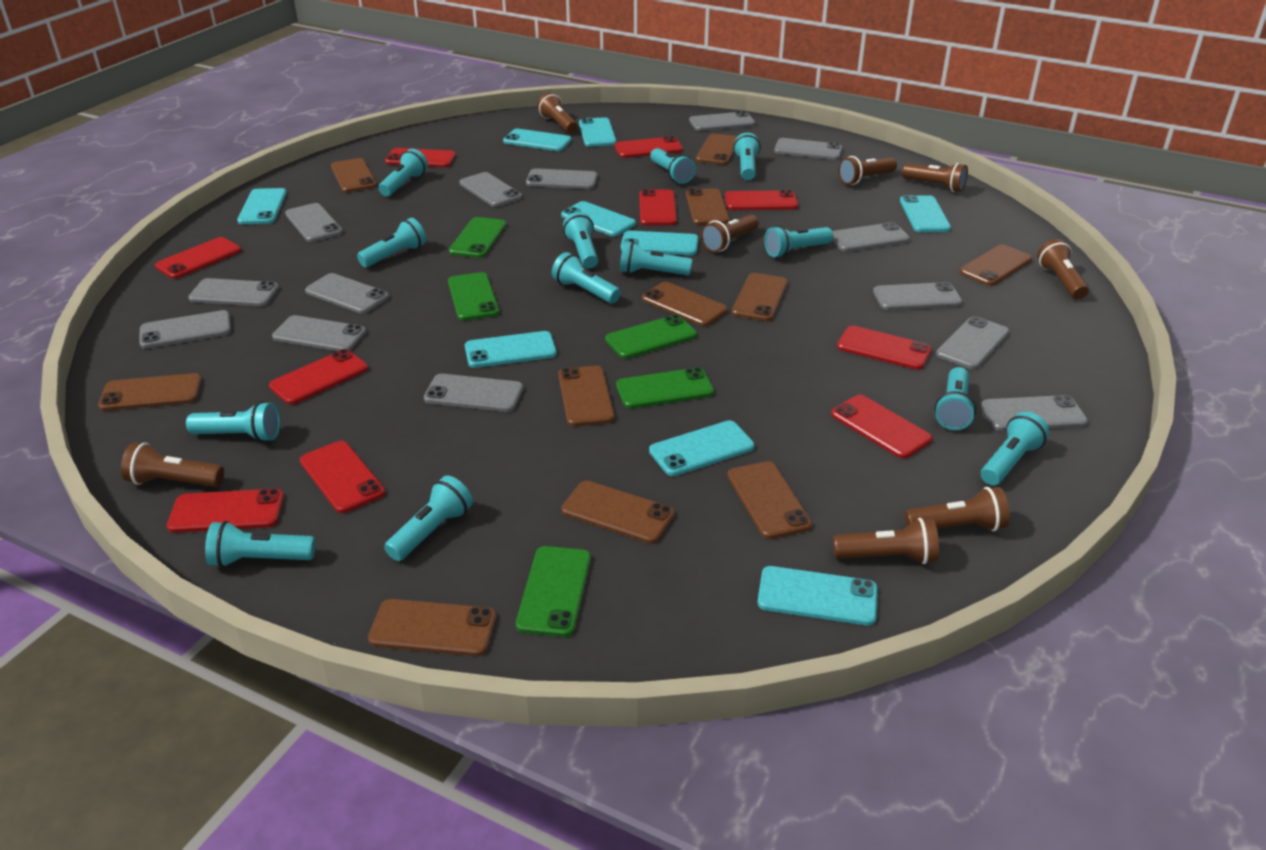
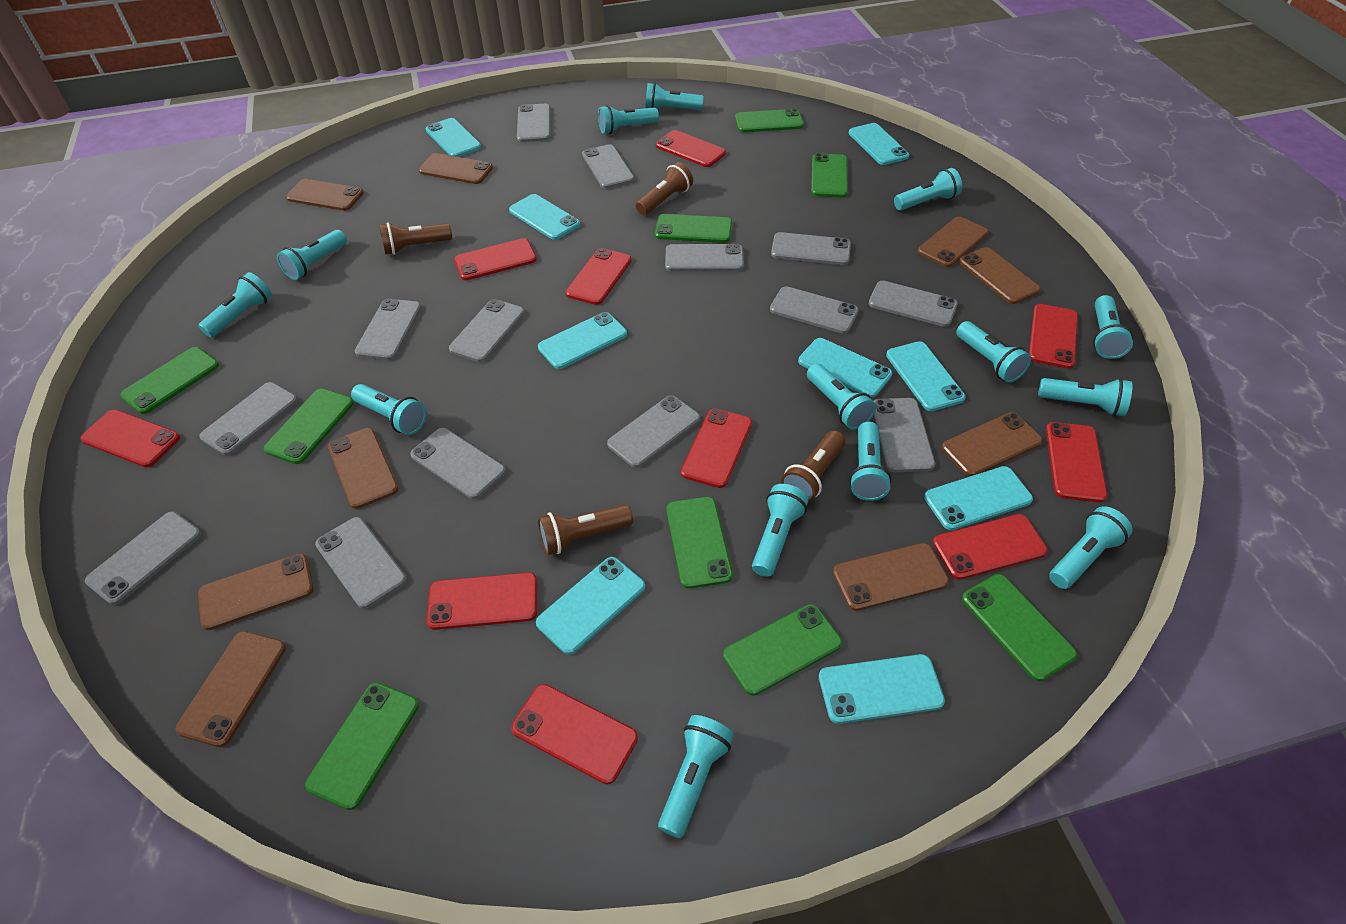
brown flashlight: [121,443,224,487] [537,93,578,133] [701,214,759,252] [833,518,939,564] [838,156,897,185] [902,163,968,192] [904,487,1010,531] [1037,239,1089,299] = 8 -> [379,222,452,255] [538,504,633,555] [636,162,693,215] [781,431,845,503] = 4
brown phone: [98,373,202,411] [331,158,377,192] [368,599,497,656] [558,366,615,426] [561,481,675,544] [642,282,728,326] [686,188,730,225] [696,133,738,165] [728,461,812,539] [732,273,788,321] [959,244,1032,286] = 11 -> [176,631,286,747] [198,553,314,630] [286,179,364,211] [328,428,398,509] [419,153,493,184] [833,543,949,611] [918,217,988,267] [942,412,1043,477] [959,247,1041,304] = 9
green phone: [448,272,499,321] [449,217,507,258] [516,546,591,637] [605,314,697,359] [616,367,714,408] = 5 -> [120,347,219,414] [264,388,354,464] [305,682,419,810] [655,214,732,243] [666,497,733,589] [723,604,842,696] [735,108,804,132] [811,153,848,197] [962,574,1077,681] = 9
turquoise flashlight: [186,401,280,442] [205,521,315,567] [357,218,426,267] [378,149,428,196] [384,475,473,561] [552,252,621,303] [563,212,598,268] [620,241,692,275] [650,148,696,184] [733,133,761,180] [764,225,833,258] [935,367,976,430] [981,411,1049,485] = 13 -> [198,272,272,338] [277,230,347,280] [351,384,426,435] [598,105,659,134] [645,83,704,110] [658,715,734,838] [752,484,809,577] [807,363,876,430] [849,421,892,501] [894,168,962,211] [956,321,1031,383] [1038,378,1132,416] [1049,506,1132,589] [1093,295,1133,359] = 14

